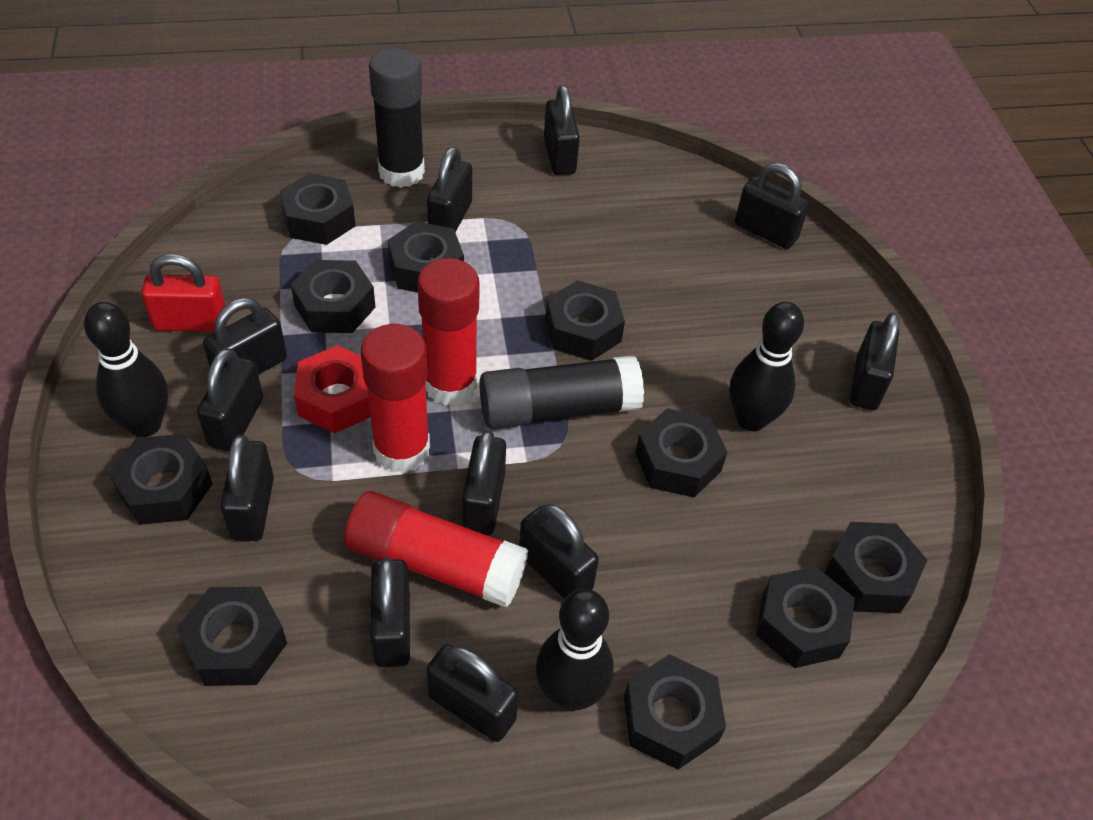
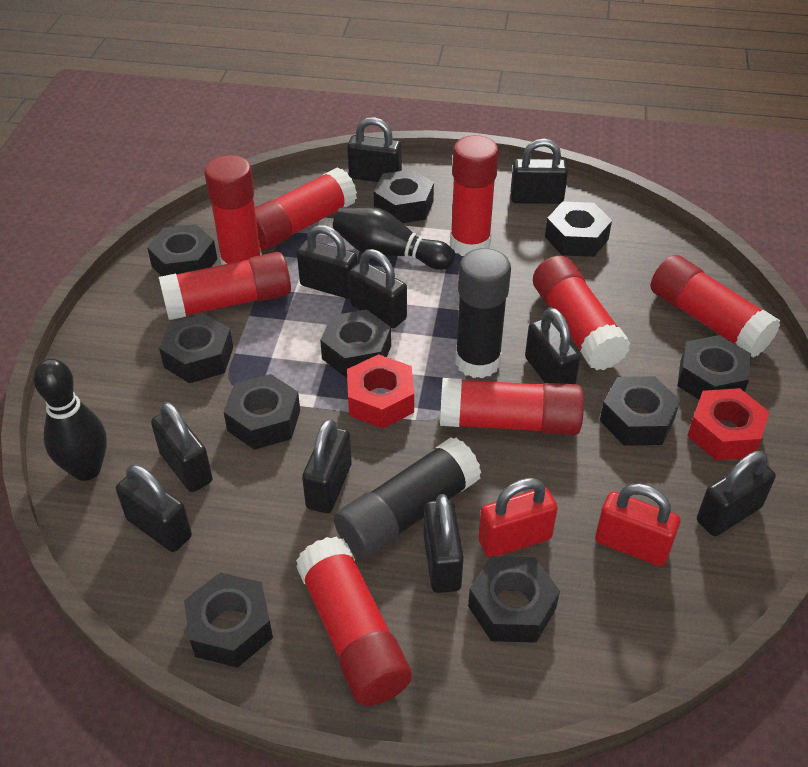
black bowling pin: [84,302,168,437] [536,589,614,711] [730,302,804,431] = 3 -> [33,359,107,481] [333,207,455,270] = 2
black padlock: [197,348,263,452] [203,298,287,375] [220,435,274,541] [370,557,410,667] [426,644,519,742] [427,147,472,232] [462,430,506,535] [519,504,599,599] [544,85,580,175] [735,163,809,249] [850,313,899,410] = 11 -> [116,465,192,552] [151,402,212,492] [297,225,358,299] [302,419,352,513] [348,117,402,182] [349,249,407,328] [424,494,464,593] [511,139,568,204] [525,308,580,384] [697,451,776,536] = 10
red glue stick: [344,491,528,608] [361,324,430,473] [417,258,480,406] = 3 -> [159,252,291,320] [204,155,262,265] [255,167,357,251] [296,536,412,706] [440,378,584,435] [450,135,499,256] [533,256,630,370] [651,255,780,358] = 8
red nut: [294,345,371,434] = 1 -> [347,354,414,429] [687,388,769,460] = 2
red padlock: [141,254,226,332] = 1 -> [478,478,558,558] [595,483,680,566] = 2

